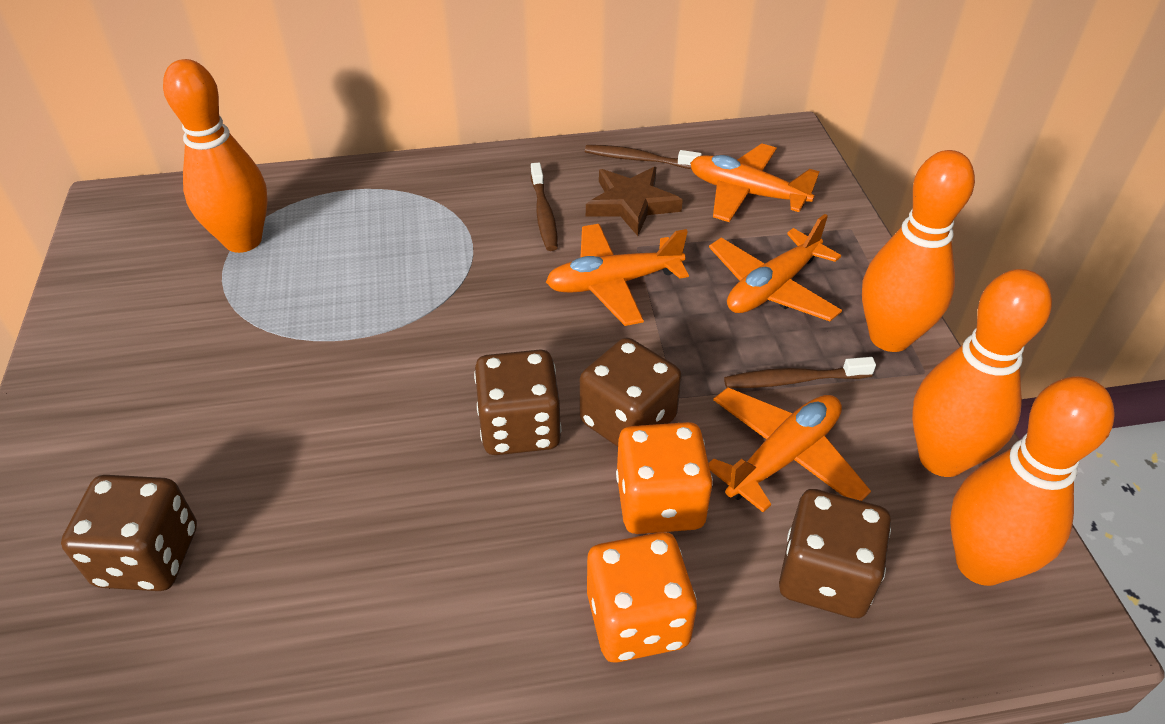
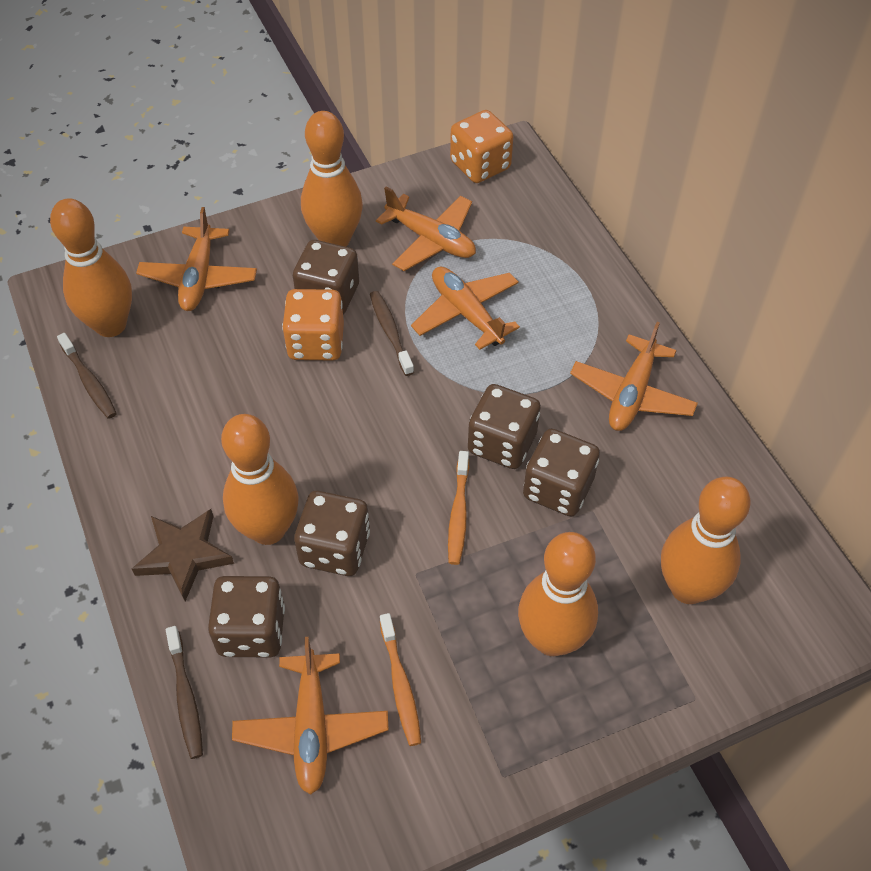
brown dice: [61,475,197,591] [474,350,561,455] [580,338,682,447] [779,489,891,618] = 4 -> [208,576,285,658] [293,240,359,314] [294,491,370,576] [468,384,541,469] [523,429,600,517] = 5
orange bowling pin: [163,59,268,253] [862,150,975,352] [912,269,1052,477] [950,376,1114,586] = 4 -> [50,198,132,337] [221,414,299,545] [301,111,363,247] [518,532,598,656] [661,477,750,604] = 5
orange plane: [546,224,689,326] [690,143,820,222] [708,387,871,512] [709,214,842,321] = 4 -> [136,207,257,311] [232,637,389,795] [376,187,476,271] [411,267,520,350] [570,322,698,431] = 5
orange toothbrush: none = 0 -> [380,613,421,746] [448,451,469,565] = 2

